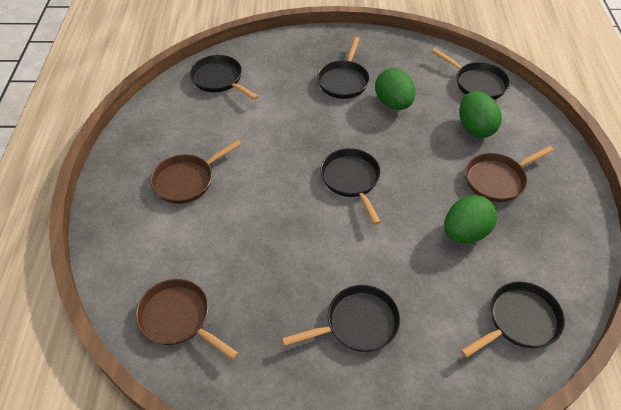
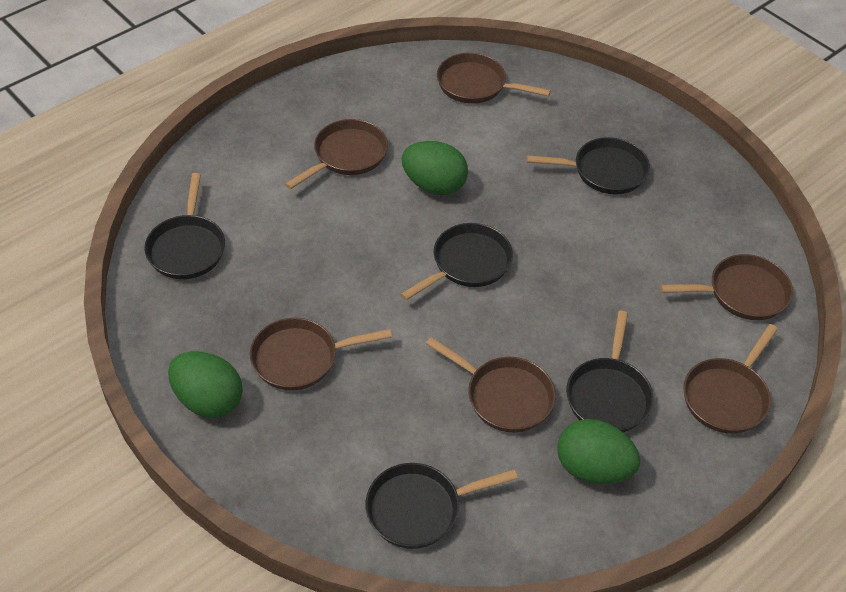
black pan: [190,55,259,100] [282,285,400,352] [317,37,370,99] [320,148,381,225] [431,48,510,99] [461,281,565,358] = 6 -> [144,173,225,279] [365,463,518,549] [400,223,513,300] [526,137,650,194] [566,311,653,432] = 5
brown pan: [136,279,239,360] [150,140,241,204] [465,146,554,202] = 3 -> [250,318,392,391] [285,119,388,189] [426,337,556,432] [437,53,551,104] [660,254,793,320] [683,324,778,434] = 6

